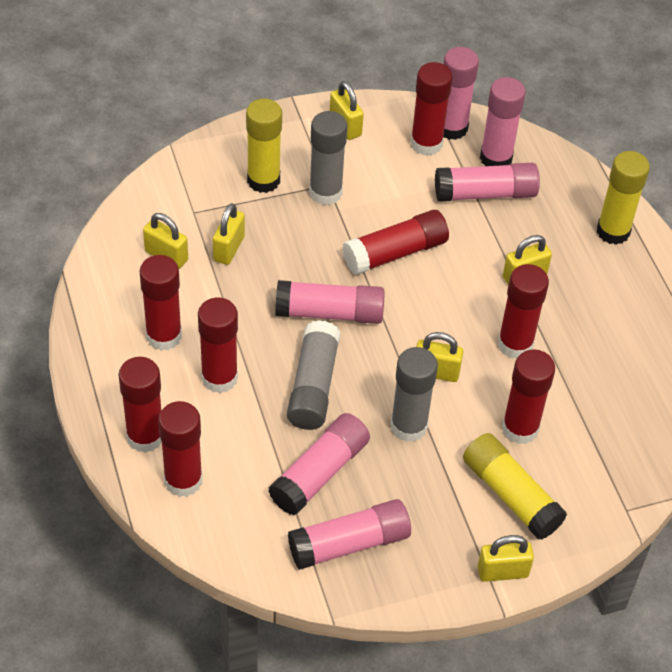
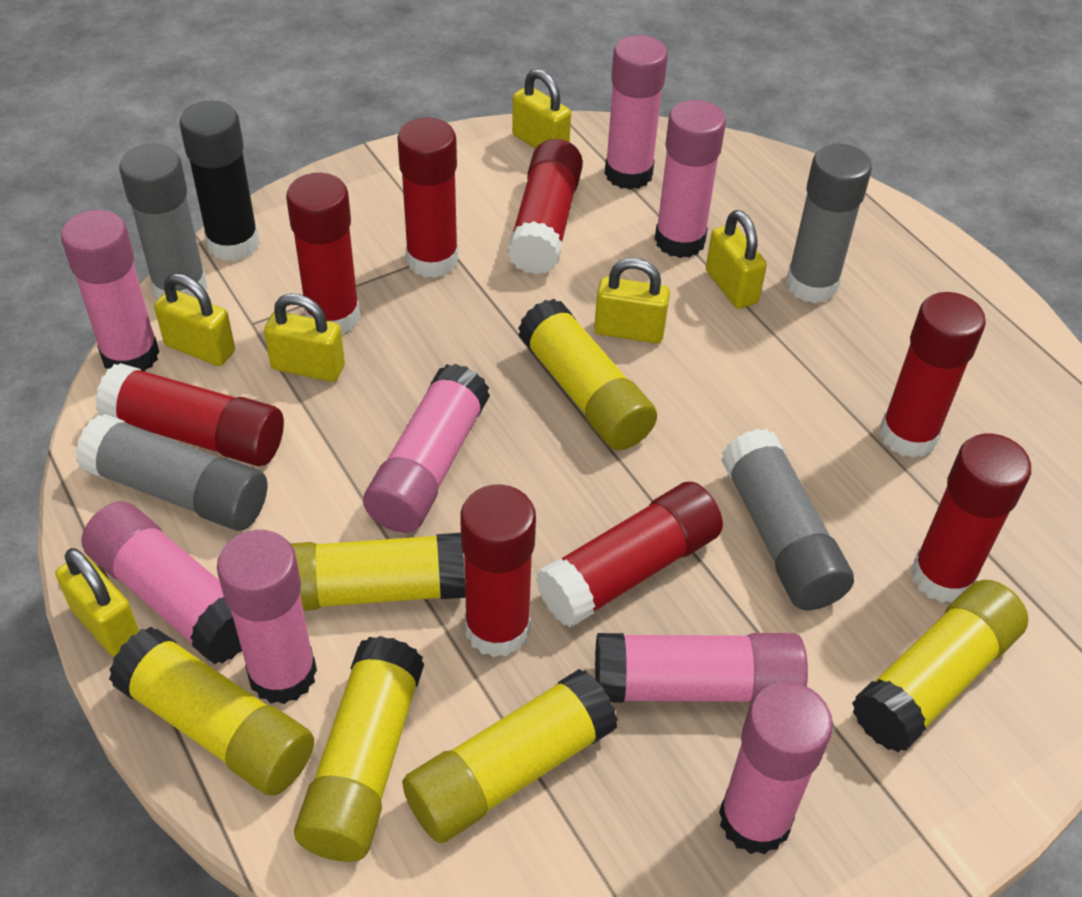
black glue stick: none = 0 -> [180,101,260,261] = 1
grey glue stick: [287,320,341,430] [309,111,348,205] [391,347,438,442] = 3 -> [75,414,267,531] [119,144,207,299] [721,429,854,610] [786,144,872,303] = 4
pink glue stick: [268,413,370,515] [275,280,385,324] [288,499,411,570] [435,163,540,202] [443,47,479,140] [480,77,526,166] = 6 -> [61,210,159,372] [82,502,242,664] [217,530,317,704] [363,364,490,533] [595,633,808,703] [605,35,668,190] [655,100,726,258] [719,682,833,855] = 8
yellow glue stick: [246,99,282,193] [463,433,567,540] [597,151,650,245] = 3 -> [109,627,314,796] [290,533,465,611] [294,636,424,862] [402,669,618,843] [518,299,657,450] [852,580,1029,752] = 6

